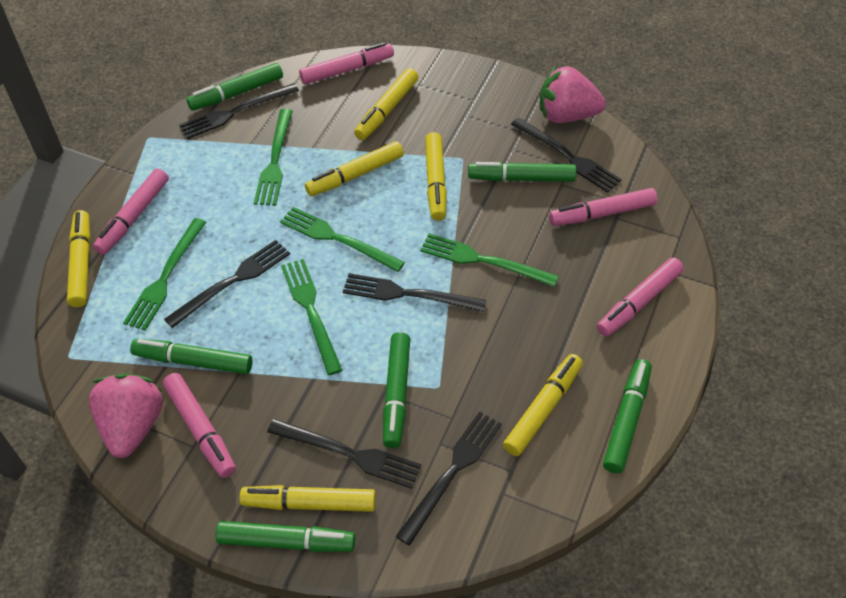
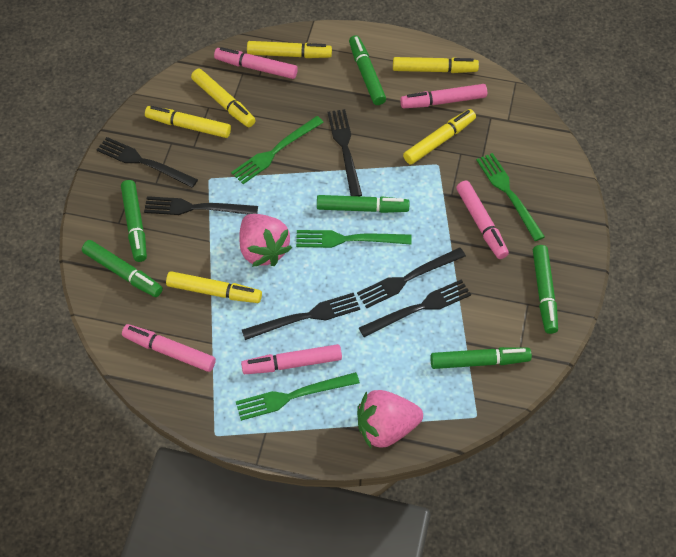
green fork: [123,218,206,330] [254,109,293,206] [280,207,405,272] [281,259,342,375] [420,233,558,287] = 5 -> [231,116,324,184] [236,372,360,421] [296,230,412,248] [476,153,545,241] = 4

